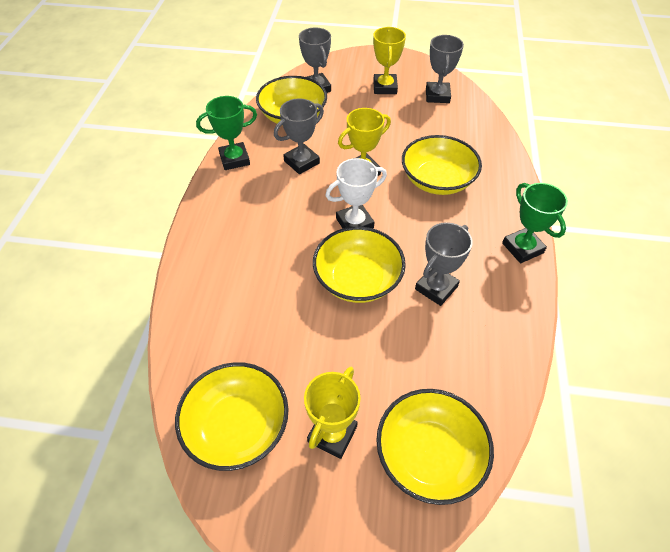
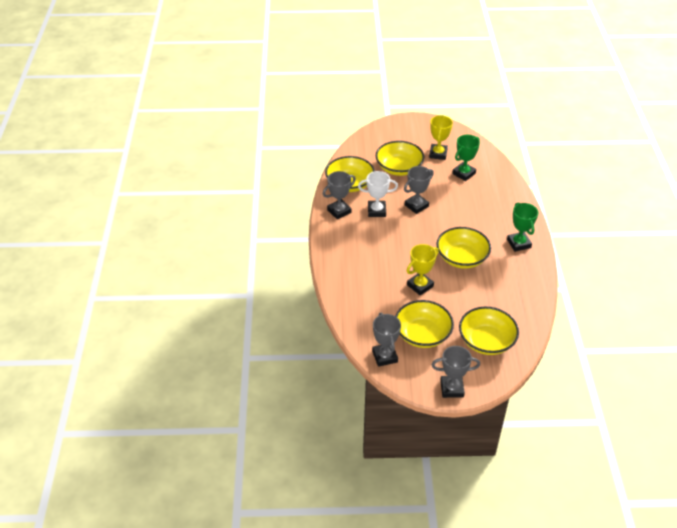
yellow trophy: [304,367,361,459] [338,108,391,176] [373,27,406,94] = 3 -> [407,244,439,295] [429,115,453,160] = 2

